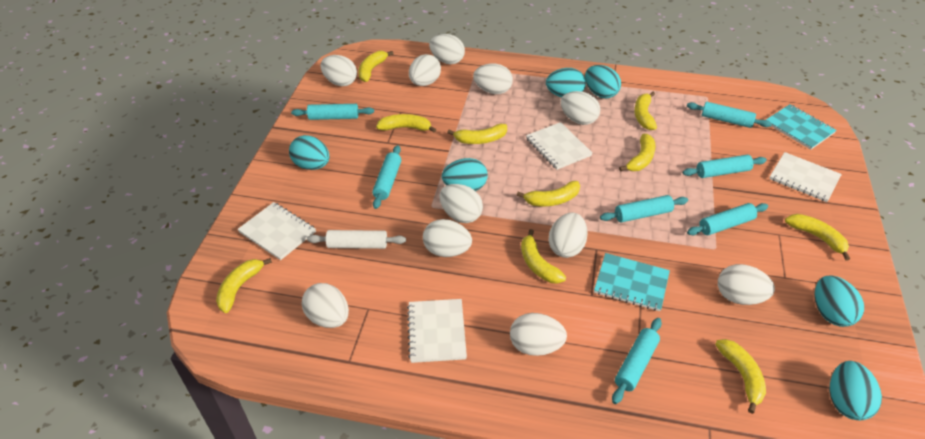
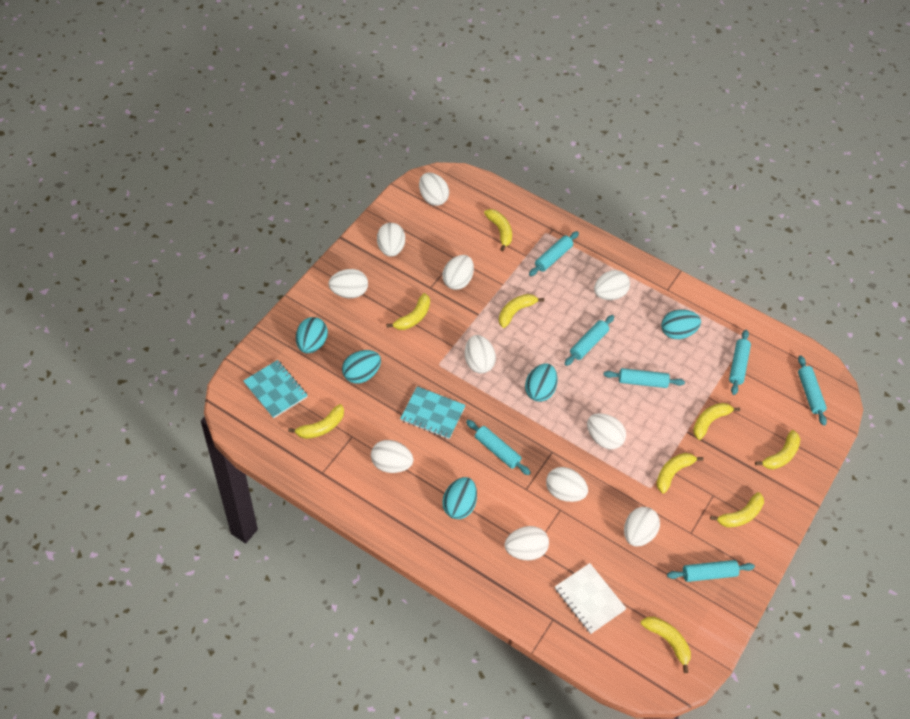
turquoise egg: [289,135,329,170] [442,158,488,191] [546,68,586,97] [585,65,621,98] [815,275,864,327] [830,361,882,420] = 6 -> [296,317,328,353] [342,350,381,384] [442,477,477,519] [525,363,558,402] [661,310,701,339] = 5
white notebook: [237,202,316,260] [407,299,467,363] [526,122,592,170] [769,152,842,202] = 4 -> [555,563,627,634] = 1
white rolling pin: [307,230,406,249] = 1 -> none = 0
yellow banana: [216,258,272,313] [358,51,394,82] [376,114,436,133] [447,124,507,144] [516,181,580,206] [521,229,566,284] [619,134,656,171] [634,92,657,130] [715,339,766,414] [785,214,850,261] = 10 -> [288,404,344,439] [386,293,430,330] [484,209,512,251] [499,294,544,328] [641,617,691,673] [656,453,703,494] [693,403,740,440] [710,492,764,528] [755,430,800,470] = 9

